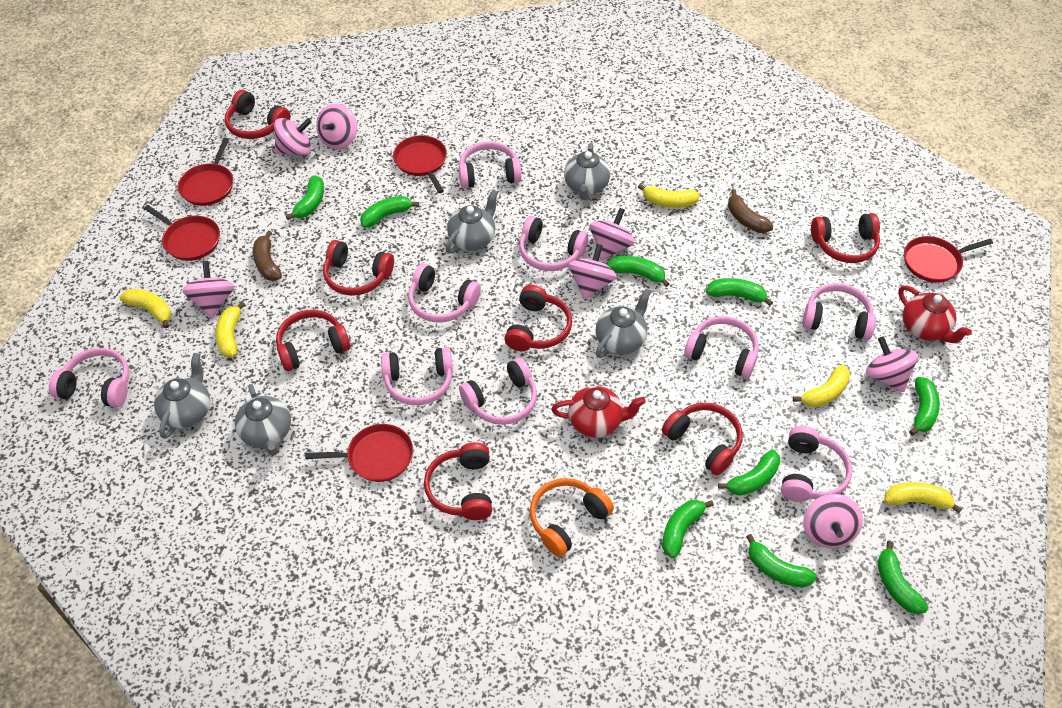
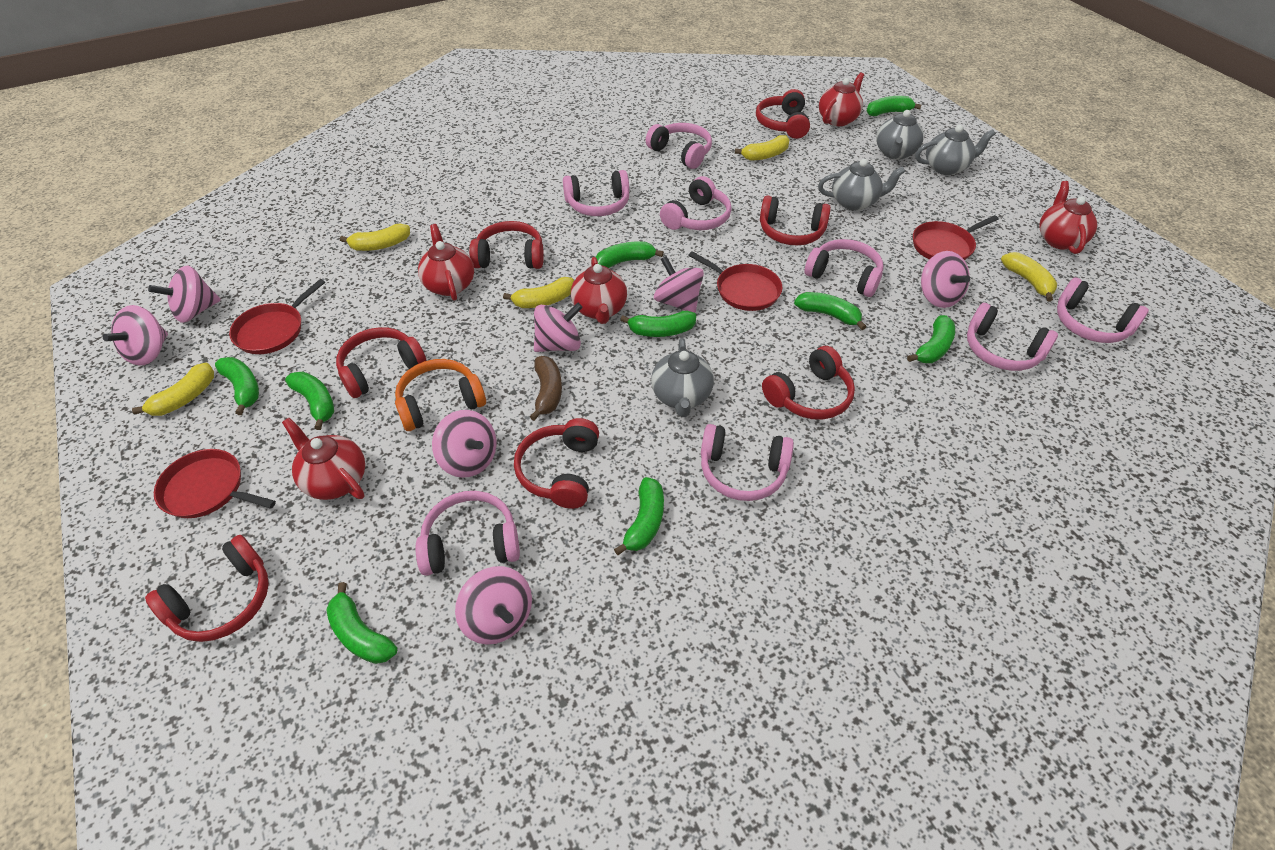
brown banana: [253,230,282,281] [728,189,773,233] = 2 -> [530,356,562,421] = 1
grey teapot: [154,353,210,439] [235,384,291,455] [445,190,498,253] [564,143,610,200] [596,289,651,358] = 5 -> [651,338,714,417] [818,159,905,211] [876,110,924,160] [915,125,996,175] = 4
pink headphones: [49,348,129,408] [381,347,453,405] [408,264,481,322] [459,141,522,188] [459,358,537,425] [519,216,588,271] [684,316,759,378] [781,426,852,502] [803,283,876,340] = 9 -> [415,491,520,576] [563,170,629,216] [646,123,712,169] [660,176,732,230] [701,424,794,501] [805,239,883,297] [967,303,1058,371] [1057,278,1149,343] = 8
red pan: [144,205,220,261] [178,138,233,206] [305,424,413,482] [393,135,447,193] [904,236,993,283] = 5 -> [154,449,276,518] [229,279,325,354] [688,251,782,311] [913,215,998,260] = 4
red teapot: [551,386,646,438] [898,286,972,343] = 2 -> [282,418,365,500] [418,224,474,301] [571,257,627,324] [819,72,864,126] [1039,181,1097,254] = 5

